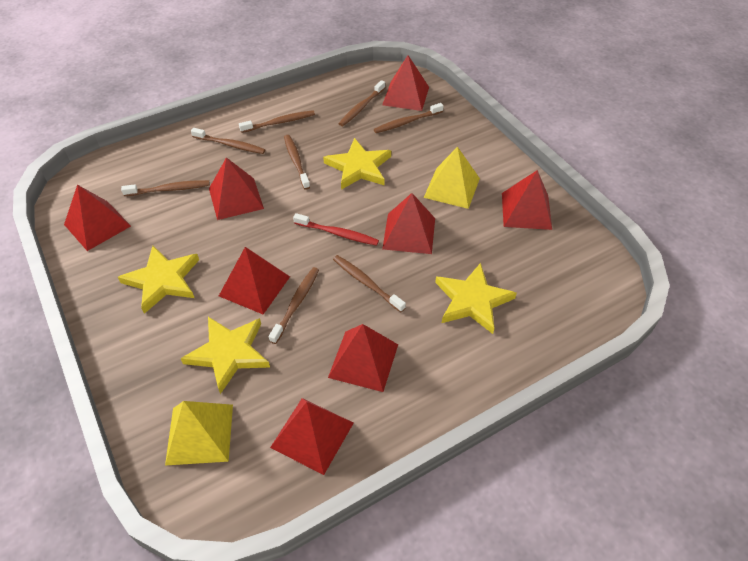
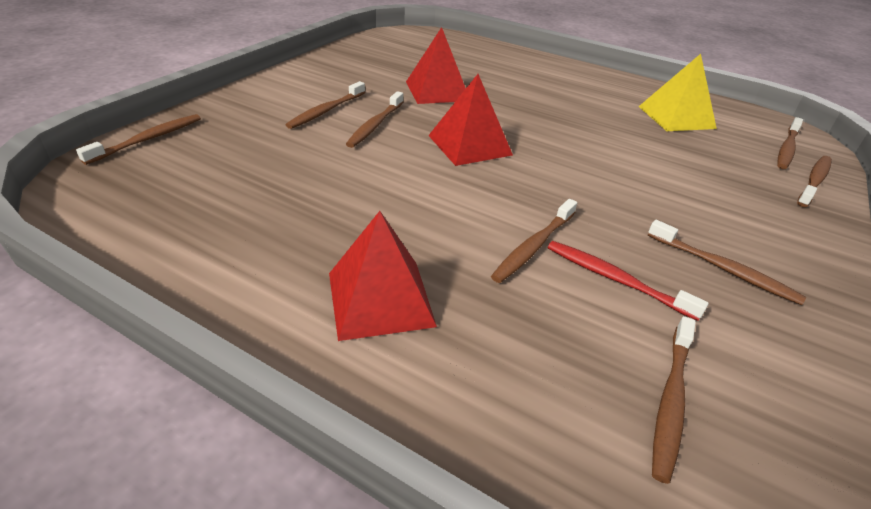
red pyramid: [64,185,131,251] [209,157,264,220] [219,247,290,314] [270,398,354,475] [328,324,398,392] [382,55,429,111] [382,193,435,254] [502,170,552,230] = 8 -> [329,211,437,341] [406,27,466,104] [428,74,513,166] = 3
yellow pyramid: [165,401,233,466] [424,147,480,209] = 2 -> [638,54,717,131] = 1
yellow star: [118,246,199,314] [181,317,270,394] [323,138,391,190] [435,263,517,334] = 4 -> none = 0

